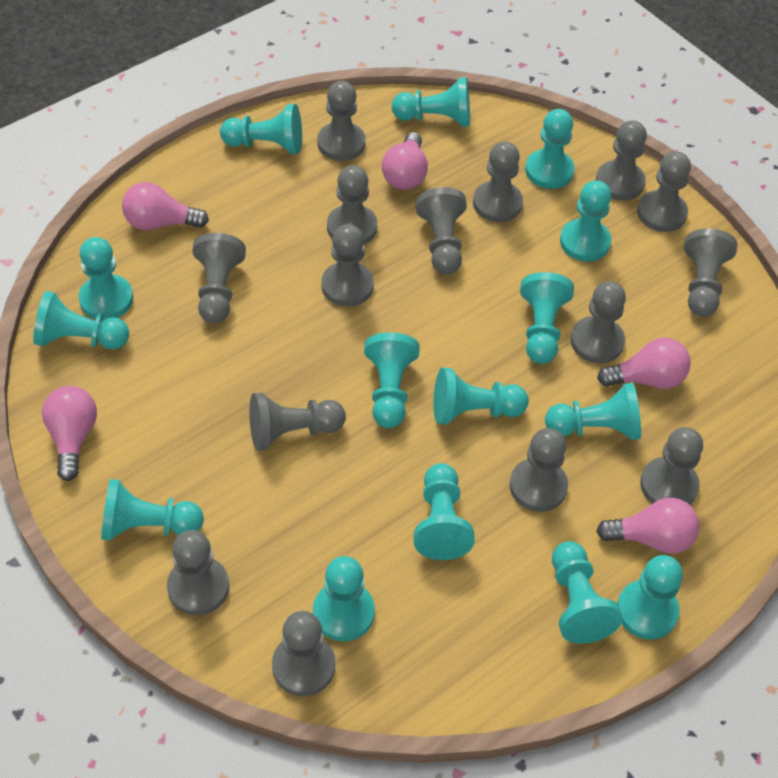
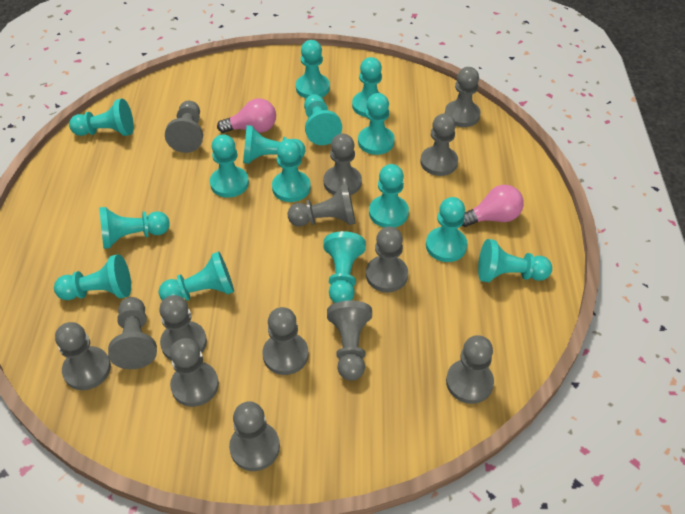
grey pawn: [167,530,229,615] [192,233,246,324] [249,393,346,451] [272,611,335,696] [317,81,366,161] [321,224,374,306] [327,165,377,245] [415,187,467,274] [473,141,523,222] [510,428,568,512] [571,281,626,363] [596,120,647,201] [637,151,691,232] [640,427,703,505] [684,228,737,317] = 15 -> [55,322,111,390] [108,297,157,369] [159,295,207,361] [165,101,203,153] [170,338,219,407] [229,401,280,471] [263,307,309,375] [287,184,356,227] [324,134,362,195] [327,300,372,381] [366,226,408,292] [420,113,458,176] [445,67,481,127] [446,335,494,404] = 14
pink light bulb: [42,386,97,481] [122,182,209,230] [382,132,428,190] [596,498,699,554] [597,338,691,389] = 5 -> [217,98,276,133] [462,185,524,227] = 2

